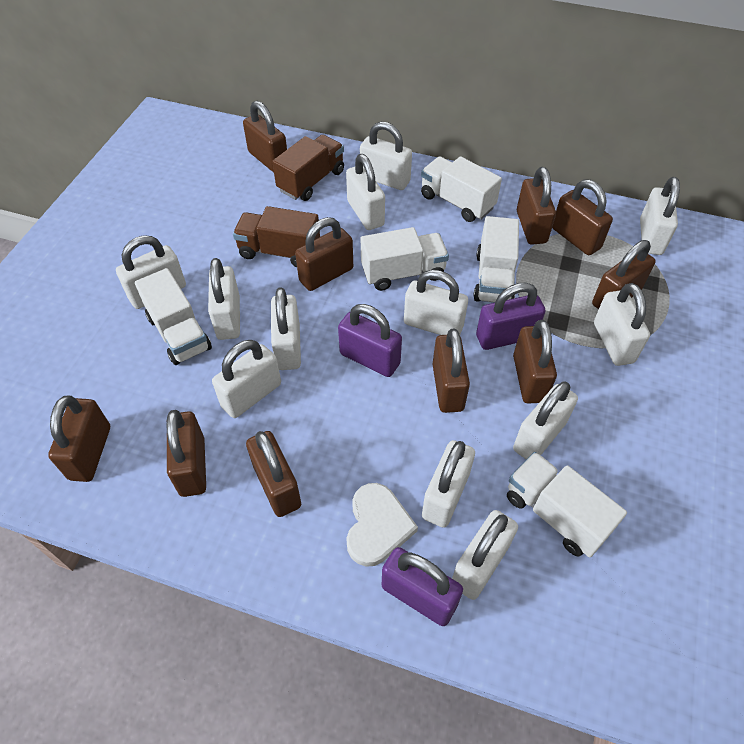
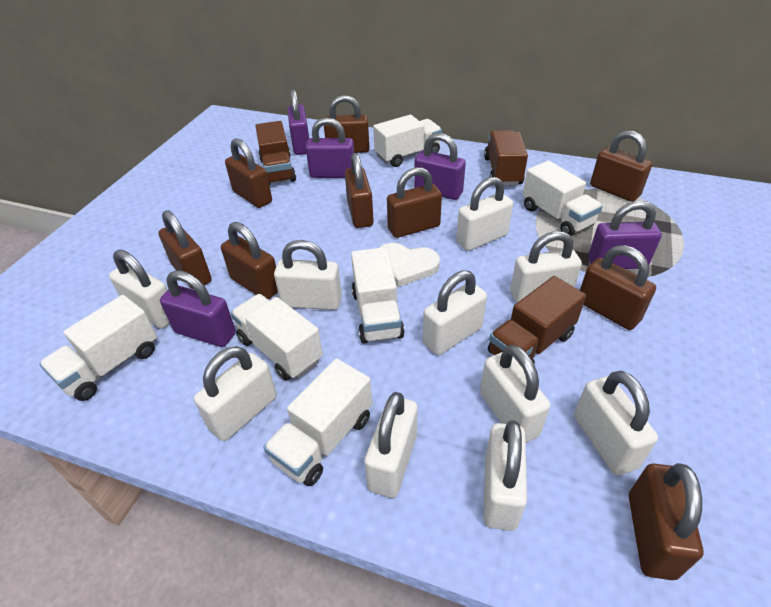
brown padlock: [48,396,110,482] [166,410,206,497] [243,101,287,172] [246,431,301,517] [295,217,353,291] [432,328,470,413] [513,320,557,403] [517,167,556,245] [552,179,613,255] [592,240,656,309] = 10 -> [158,210,212,289] [221,222,278,300] [225,138,272,208] [324,95,369,153] [345,153,374,228] [387,167,442,238] [580,245,656,330] [590,130,652,202] [629,463,703,580] = 9
brown truck: [233,206,320,267] [272,135,344,201] = 2 -> [255,121,296,185] [484,130,528,185] [488,276,586,367] = 3
purple padlock: [338,304,402,377] [382,547,463,626] [476,282,546,350] = 3 -> [160,270,236,347] [287,89,309,155] [305,117,354,178] [414,133,466,200] [588,201,662,269] = 5
white padlock: [116,235,186,309] [208,258,240,340] [212,340,281,418] [271,287,301,370] [346,154,385,230] [360,122,412,190] [404,270,468,335] [422,440,475,528] [452,510,518,600] [513,381,578,459] [594,283,650,366] [640,177,680,255] = 12 -> [109,250,170,329] [194,346,277,441] [274,240,342,310] [364,392,418,498] [423,270,487,355] [456,177,513,251] [480,345,550,443] [483,420,527,531] [510,231,582,303] [574,371,658,476] = 10
white truck: [135,268,212,365] [361,227,449,291] [421,156,502,222] [473,216,519,302] [507,452,627,558] = 5 -> [39,295,157,401] [231,294,323,381] [263,358,372,486] [351,247,405,343] [373,115,442,167] [522,161,603,236] = 6

